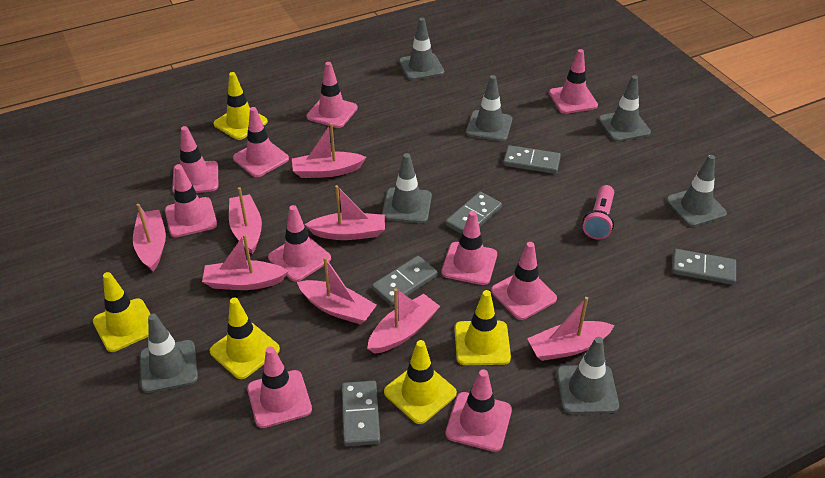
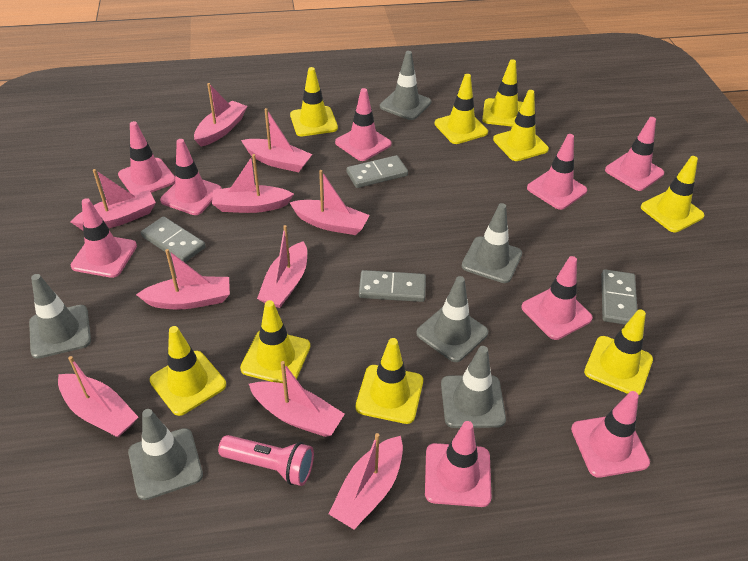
grey domino: [342,381,380,446] [372,256,438,306] [445,192,502,234] [503,145,561,174] [672,249,736,285] = 5 -> [141,216,206,263] [346,155,408,188] [359,270,426,302] [601,270,637,325] = 4
grey traffic cone: [140,314,198,393] [382,153,432,223] [399,18,444,80] [466,75,512,142] [556,337,619,414] [598,75,651,142] [666,155,727,227] = 7 -> [29,274,91,359] [128,409,203,500] [380,51,431,120] [416,276,488,362] [441,346,506,428] [462,203,522,283] = 6
pink boat: [133,204,166,271] [202,234,289,290] [229,187,262,254] [292,123,366,178] [297,257,377,325] [304,185,385,240] [367,288,440,354] [527,297,614,361] = 8 -> [58,356,138,437] [71,169,156,230] [136,249,230,310] [194,83,247,147] [212,154,294,213] [241,108,312,172] [249,361,345,437] [257,225,307,308] [289,170,370,235] [328,433,403,529] = 10
pink traffic cone: [165,165,217,237] [172,126,218,193] [233,107,289,177] [247,346,312,428] [268,205,331,282] [306,62,358,128] [441,211,497,285] [445,369,512,452] [491,242,557,320] [549,49,598,114] = 10 -> [71,198,137,278] [118,121,175,194] [160,139,222,215] [335,88,392,161] [425,421,491,507] [521,256,593,340] [527,134,587,210] [571,391,650,478] [605,117,664,191] = 9
yellow traffic cone: [93,272,150,352] [210,297,280,379] [213,72,268,140] [384,340,457,424] [455,290,511,365] = 5 -> [150,326,226,416] [240,300,310,383] [290,67,338,136] [356,338,423,424] [434,74,488,144] [482,59,523,127] [493,90,549,161] [584,310,653,395] [641,156,704,232] = 9

